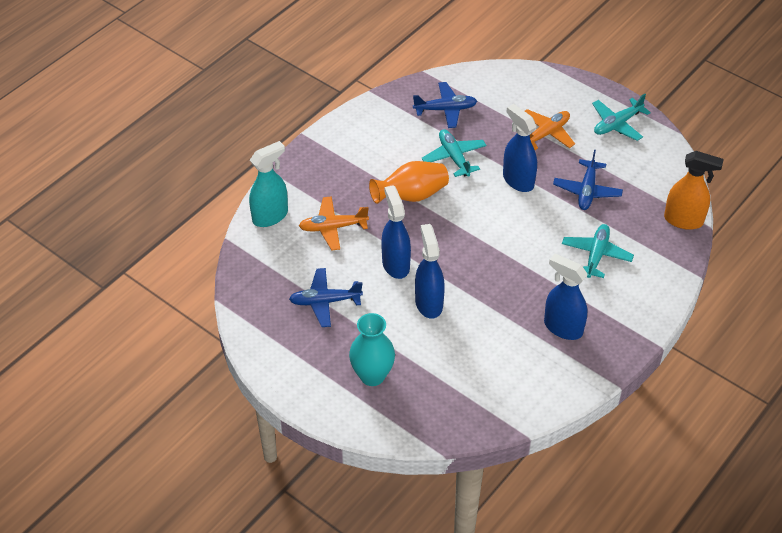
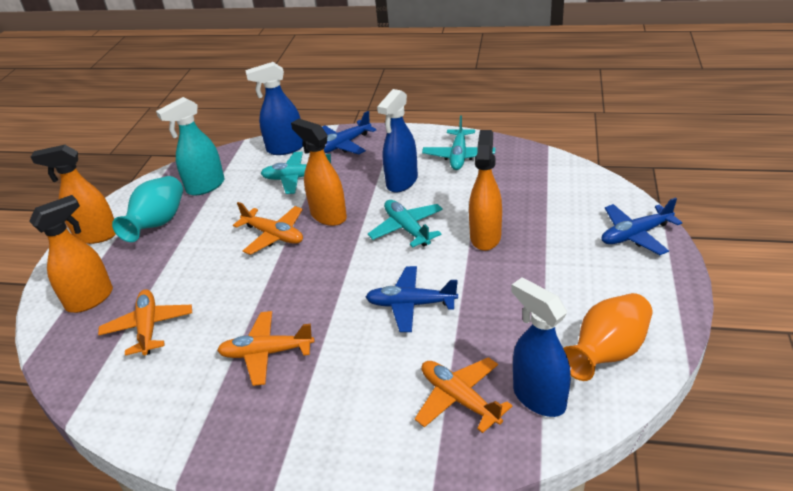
blue spray bottle: [381,185,411,279] [415,224,445,319] [503,104,537,192] [544,254,588,340] = 4 -> [245,62,303,155] [377,89,418,192] [511,277,571,417] = 3
orange plane: [299,196,369,251] [525,109,575,150] = 2 -> [98,289,192,356] [217,311,315,386] [233,202,303,255] [415,357,512,433] = 4
orange spray bottle: [664,151,724,230] = 1 -> [29,195,113,313] [31,145,116,244] [291,119,347,226] [469,130,502,251] = 4

